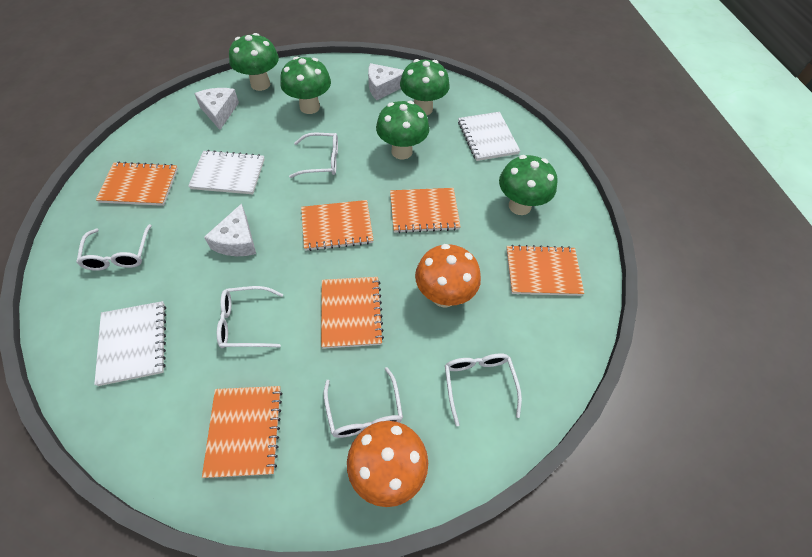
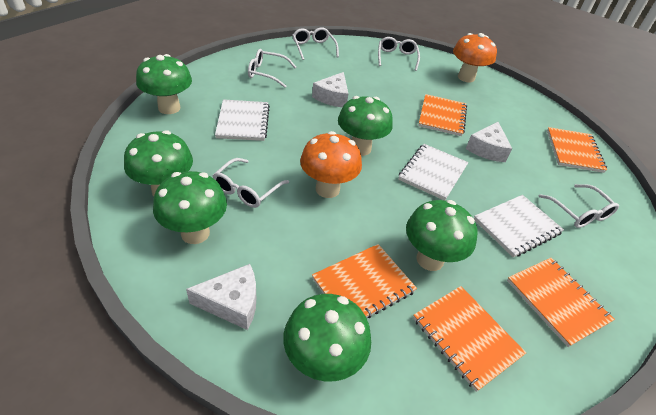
green mushroom: [229,33,279,91] [280,56,331,114] [376,101,430,159] [400,59,450,115] [499,155,558,215] = 5 -> [124,130,193,196] [136,54,192,114] [153,171,227,244] [283,294,371,382] [338,96,393,156] [406,200,478,271] = 6
orange notebook: [96,162,178,206] [202,386,283,478] [301,200,374,251] [321,277,384,349] [390,188,461,233] [506,245,584,296] = 6 -> [312,244,417,318] [413,286,526,392] [418,94,467,136] [507,258,615,347] [547,127,607,173] = 5

